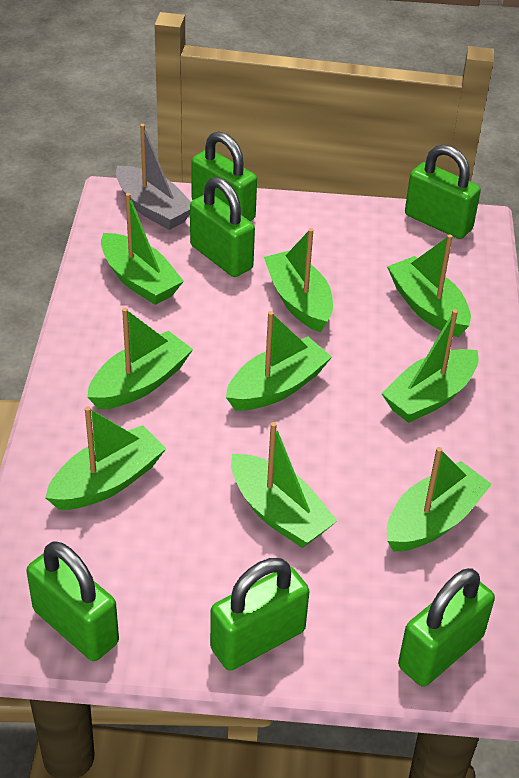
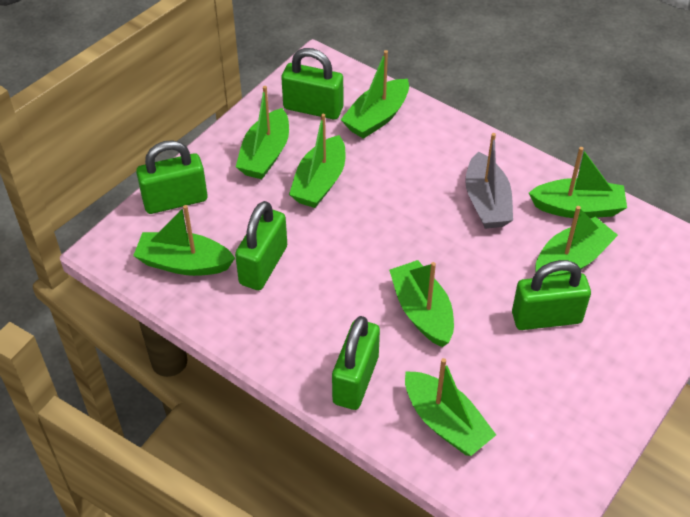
green boat: [45,406,167,510] [87,308,193,409] [101,193,184,305] [226,311,332,411] [231,422,337,548] [264,228,333,333] [381,309,478,423] [387,234,471,337] [387,447,492,552] = 9 -> [133,205,235,276] [236,86,289,179] [289,114,345,208] [341,50,409,139] [389,260,454,347] [405,358,496,456] [529,147,627,218] [535,206,618,277] = 8
green padlock: [26,541,119,661] [190,177,255,277] [191,131,257,221] [210,558,309,671] [398,568,495,687] [405,144,481,239] = 6 -> [136,140,208,214] [235,201,287,290] [281,48,343,120] [332,316,380,410] [512,260,591,330] = 5

